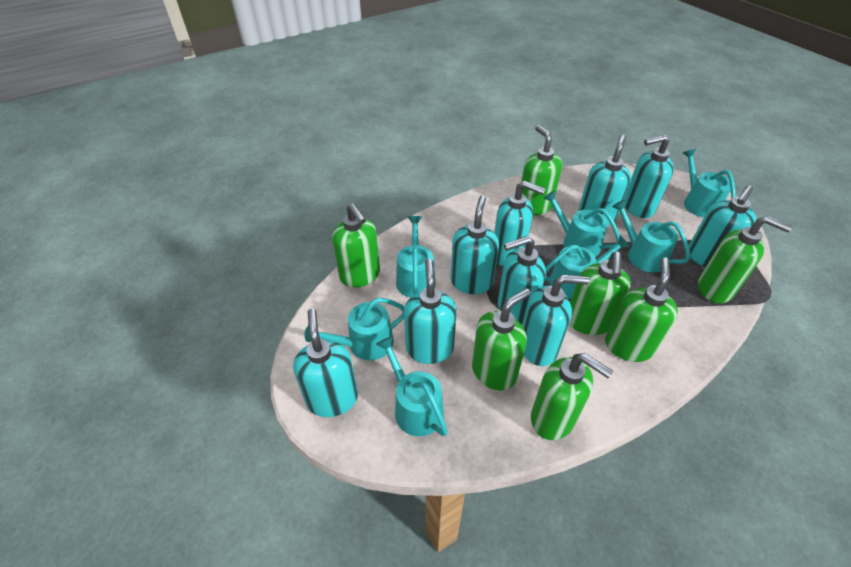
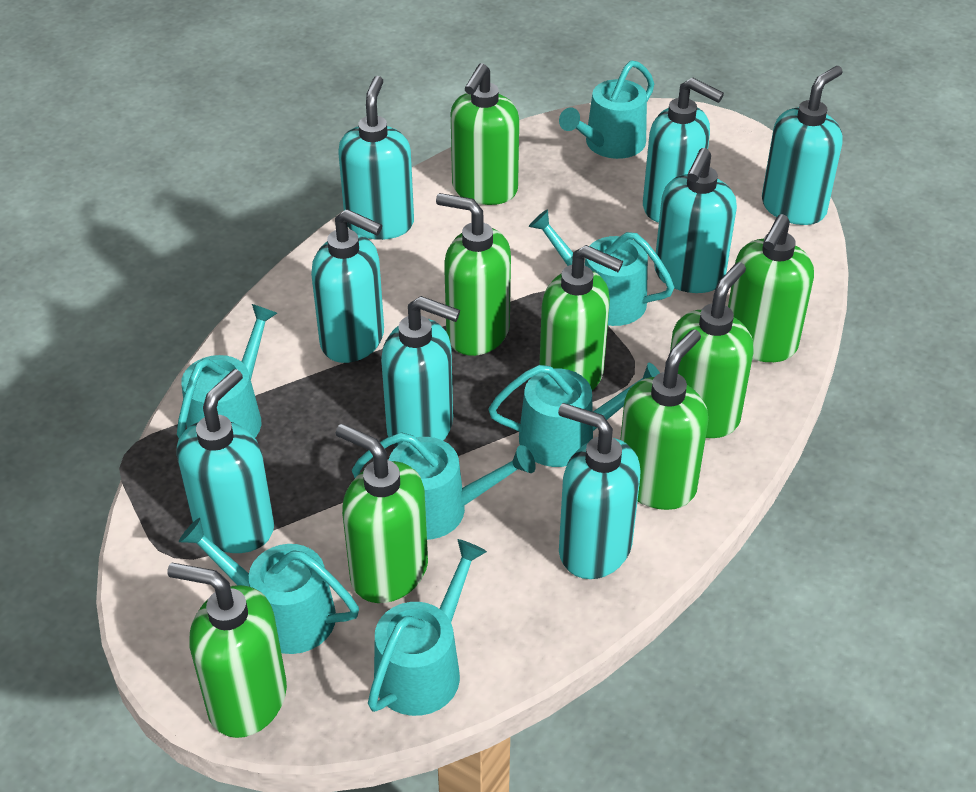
green soap dispenser: [332,203,380,288] [472,288,531,391] [521,125,562,215] [531,353,613,440] [569,252,631,335] [605,258,678,362] [698,216,793,303] = 7 -> [167,563,287,738] [336,424,428,603] [436,193,511,356] [451,63,519,205] [539,245,623,391] [620,329,708,510] [670,262,754,438] [728,214,814,362] = 8
turquoise soap dispenser: [293,309,358,417] [404,259,457,364] [450,195,499,294] [494,181,546,266] [498,236,546,325] [522,275,589,366] [578,135,631,225] [624,135,674,218] [689,186,757,267] = 9 -> [177,369,274,553] [311,209,384,363] [338,76,414,240] [381,296,460,447] [558,403,640,579] [643,77,724,223] [654,148,737,293] [762,66,843,225] = 8

